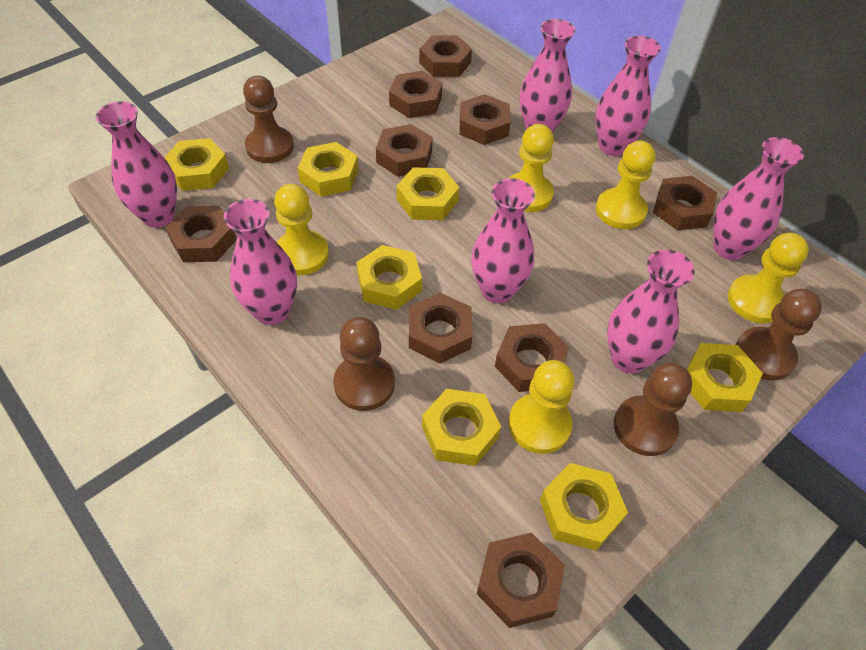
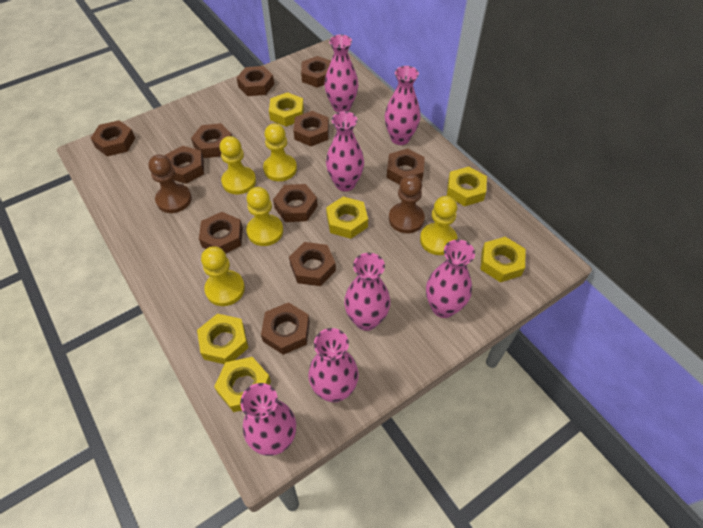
brown nut: [165,206,237,262] [376,124,433,177] [389,71,443,118] [409,292,473,363] [419,36,472,77] [459,94,511,145] [477,533,565,628] [495,323,570,392] [653,176,717,231] = 9 -> [91,120,135,156] [165,146,204,184] [191,123,232,158] [199,212,243,253] [237,66,274,96] [261,302,310,355] [273,184,318,222] [289,242,336,286] [293,111,329,146] [301,56,331,88] [387,148,425,185] = 11
brown pawn: [243,76,294,163] [333,317,395,411] [614,363,692,456] [735,289,822,381] = 4 -> [148,154,192,213] [389,174,425,233] = 2
yellow nut: [164,138,229,191] [298,142,359,197] [356,245,422,310] [397,167,459,220] [422,389,501,466] [540,463,628,551] [686,343,763,412] = 7 -> [197,314,248,364] [214,357,271,412] [269,92,304,127] [326,197,368,239] [447,167,487,206] [480,237,525,282] = 6

